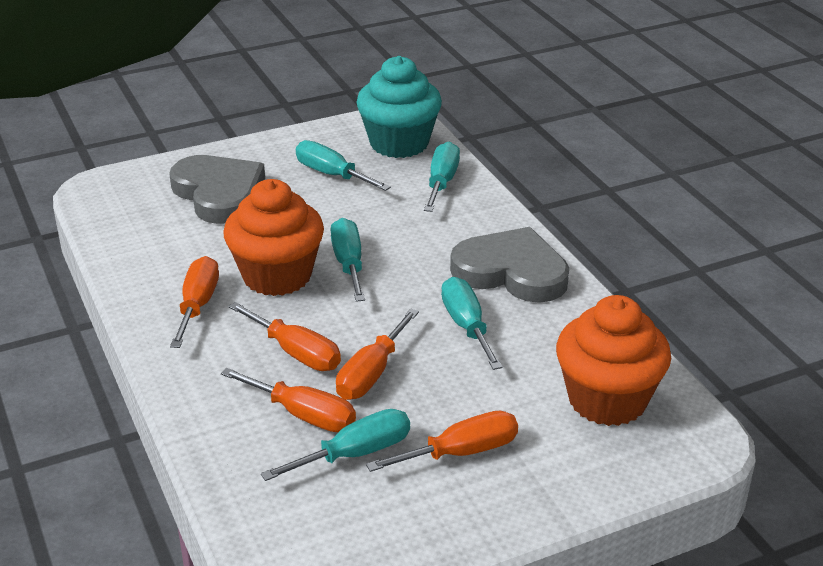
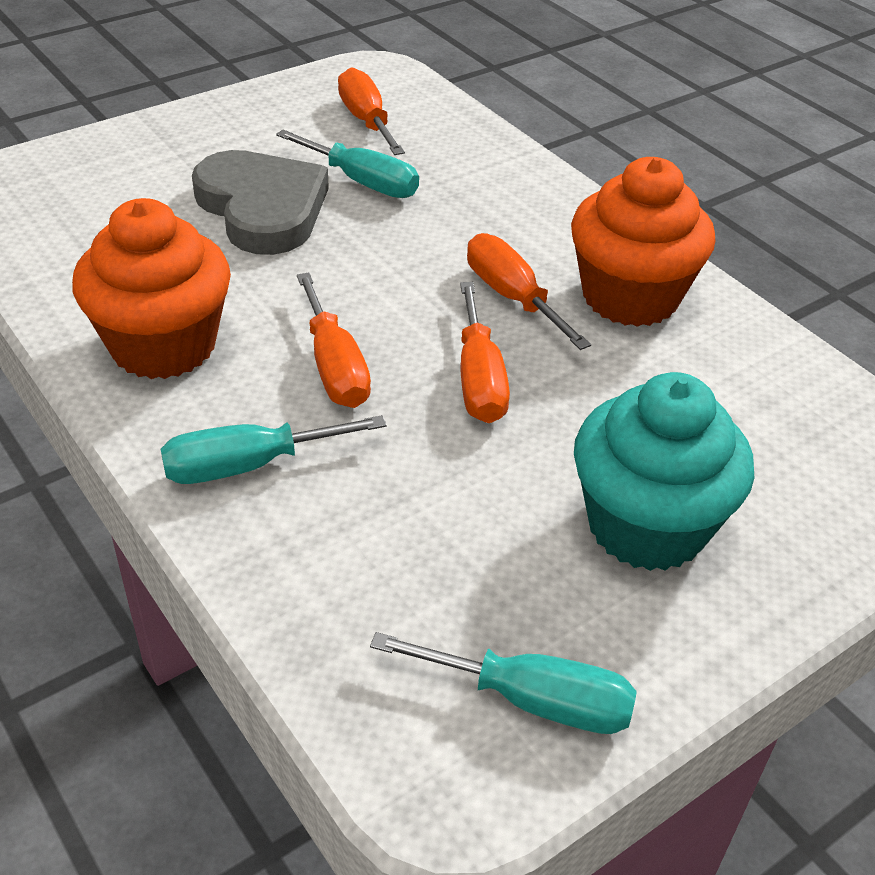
grey heart: [169,155,265,224] [450,227,569,303] = 2 -> [192,150,329,255] = 1
orange screwdriver: [170,256,219,348] [221,368,356,432] [229,302,341,371] [336,309,419,400] [366,411,518,472] = 5 -> [297,273,371,408] [338,67,405,155] [460,282,510,423] [467,233,591,350] = 4
turquoise screwdriver: [261,409,410,481] [296,140,391,191] [330,218,365,302] [424,142,460,212] [441,277,503,370] = 5 -> [161,415,386,484] [276,130,419,198] [370,632,637,734] = 3

